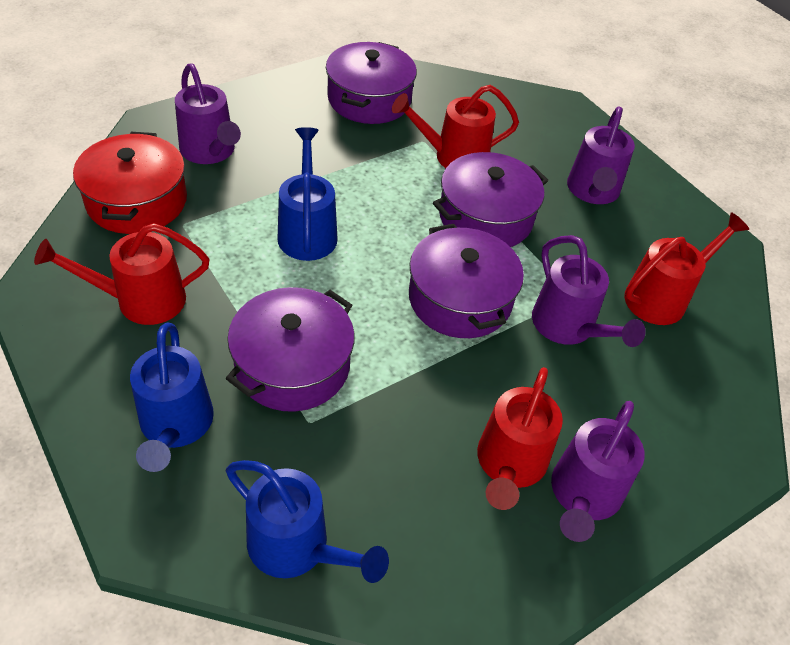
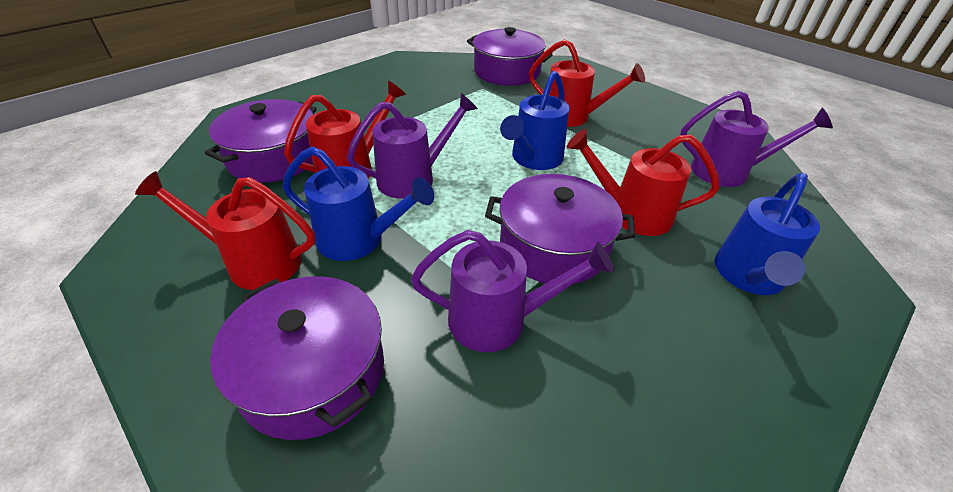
purple watering can: [175,64,241,164] [532,235,646,347] [551,401,645,542] [567,106,635,204] = 4 -> [347,93,478,199] [411,230,614,352] [680,90,833,187] = 3
red pot: [73,132,187,234] = 1 -> none = 0

